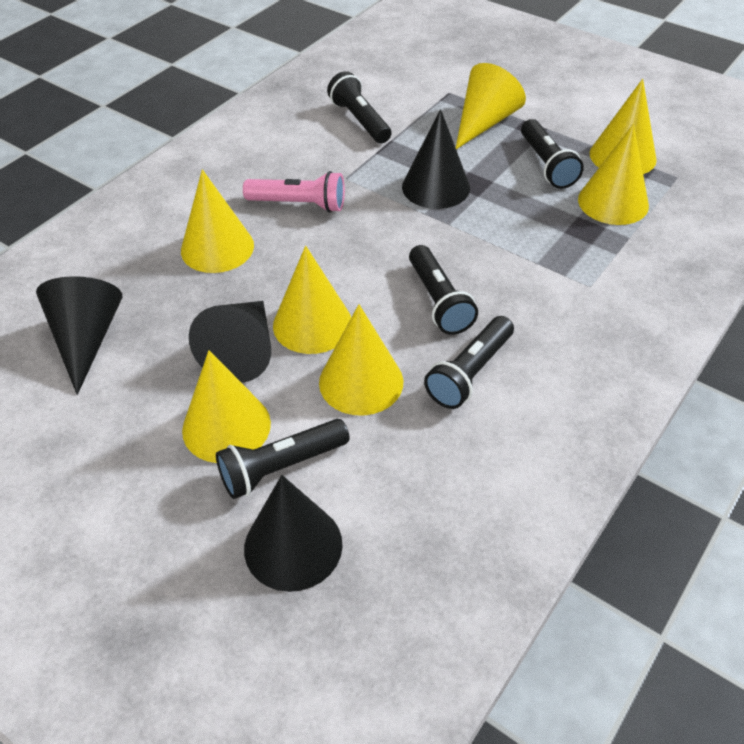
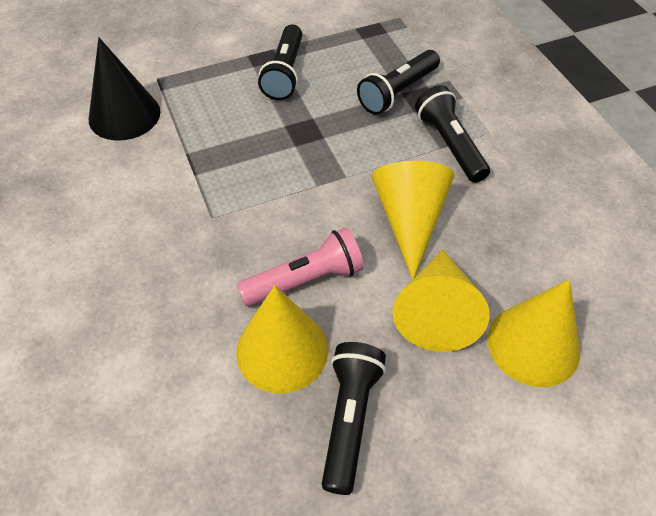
black cone: [36,276,122,395] [189,301,271,383] [244,475,343,592] [402,109,470,209] = 4 -> [89,37,160,140] = 1
black flashlight: [216,419,350,499] [327,71,391,143] [409,245,478,335] [424,316,514,409] [521,119,584,189] = 5 -> [258,24,302,100] [322,342,386,495] [357,50,440,115] [415,85,490,183] = 4
yellow cone: [181,169,254,273] [182,350,271,463] [273,246,351,354] [319,304,403,416] [456,63,526,149] [578,124,649,225] [590,79,657,174] = 7 -> [236,285,328,393] [372,161,455,280] [393,249,490,352] [487,279,580,387] = 4

